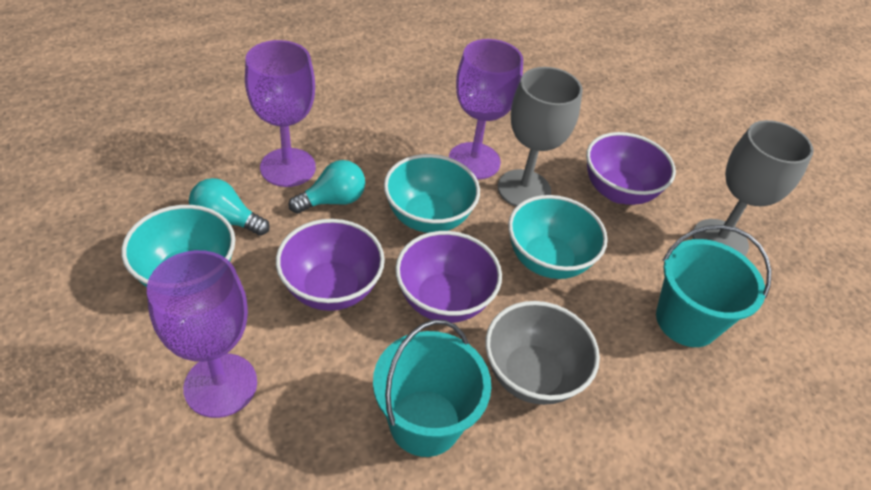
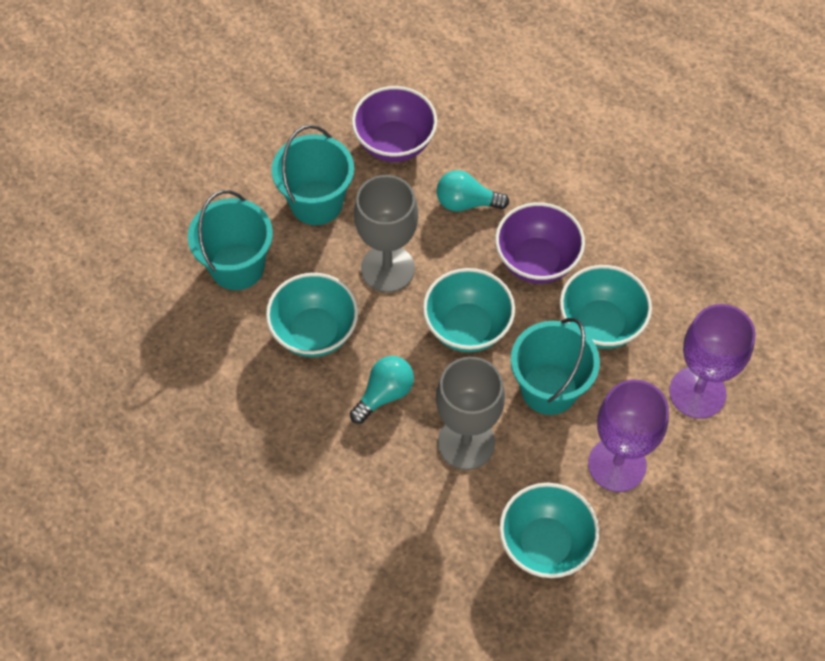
grey bowl: [485,301,600,405] = 1 -> none = 0
purple bowl: [276,219,385,311] [395,231,502,323] [586,132,676,205] = 3 -> [352,86,437,162] [495,202,585,284] = 2
purple goblet: [147,250,257,418] [245,40,316,187] [449,39,523,179] = 3 -> [588,379,669,492] [669,304,755,419] = 2
turquoise bowl: [121,205,235,287] [384,154,480,233] [508,195,608,279] = 3 -> [266,273,358,357] [423,268,515,352] [499,483,599,578] [560,265,652,349] = 4
turquoise bucket: [373,320,491,457] [656,225,772,347] = 2 -> [188,190,273,290] [272,125,354,225] [511,318,600,415] = 3

